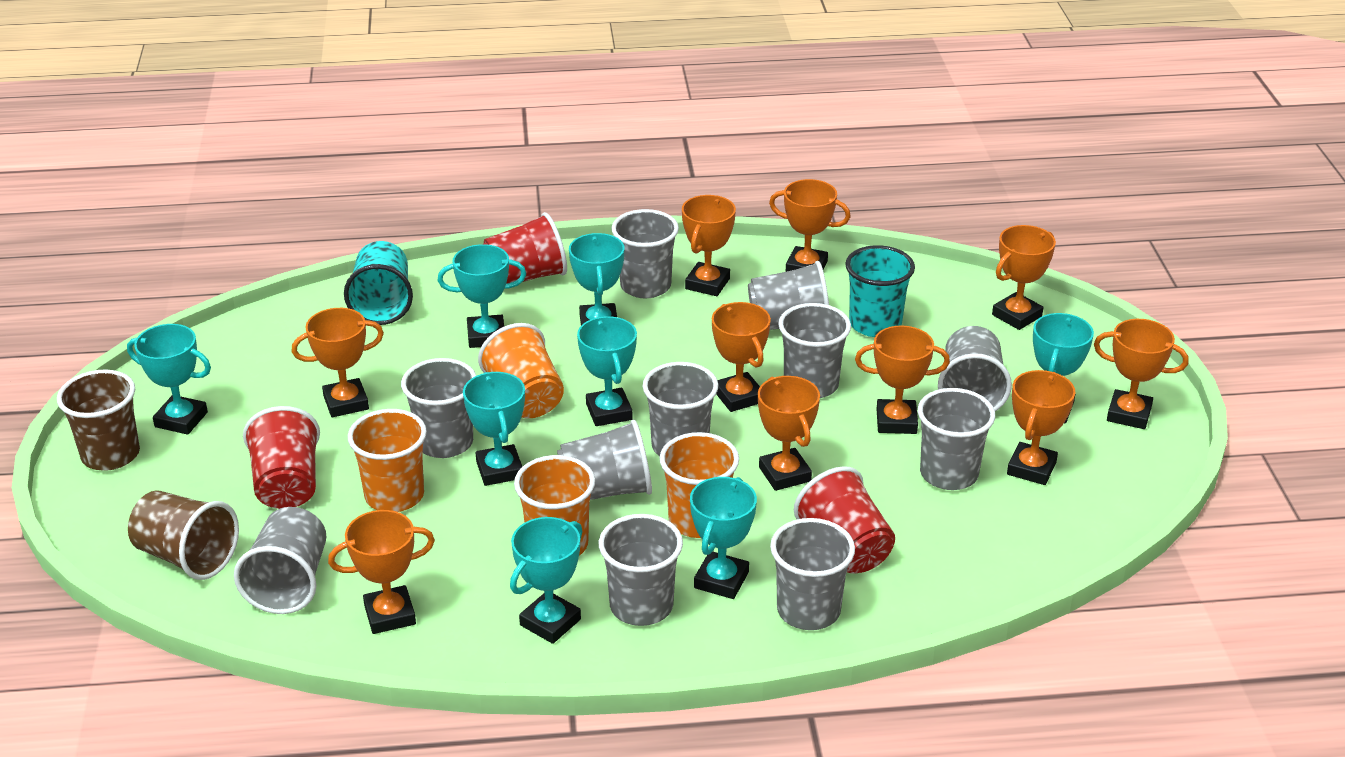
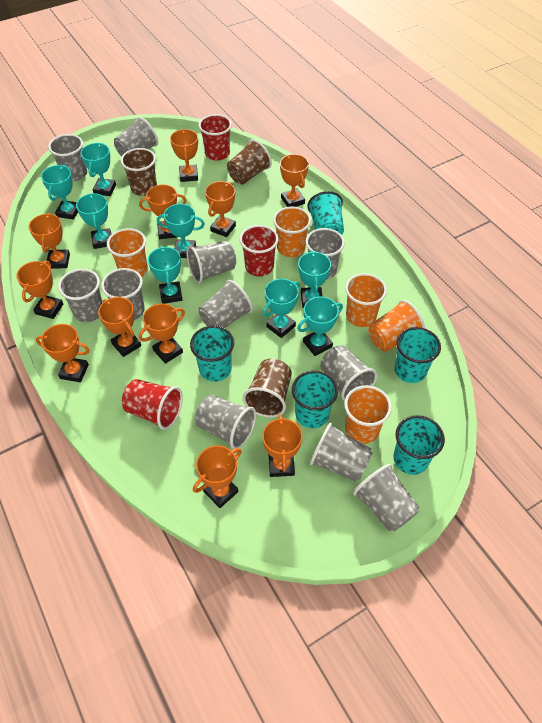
brown cup: [57,370,140,471] [128,490,239,580] = 2 -> [121,148,157,196] [227,139,272,185] [243,359,292,418] = 3
orange cup: [348,409,427,512] [478,323,564,418] [514,455,595,556] [659,432,739,538] = 4 -> [107,228,148,277] [273,207,311,257] [344,385,392,444] [345,273,387,327] [368,300,425,352] = 5
orange trophy: [291,308,384,417] [328,510,435,634] [682,195,736,296] [712,302,771,412] [758,376,820,491] [769,179,851,272] [855,325,950,434] [992,225,1056,330] [1007,370,1076,485] [1094,319,1188,429] = 10 -> [16,260,63,319] [29,213,70,269] [36,324,90,382] [98,297,141,357] [139,185,187,239] [139,304,185,364] [170,129,198,182] [193,446,241,508] [205,181,236,237] [262,414,302,477] [280,154,309,207] = 11
turquoise cup: [344,241,413,325] [845,245,915,337] = 2 -> [190,326,234,382] [292,371,338,428] [307,191,344,235] [393,415,445,475] [395,327,441,383] = 5

